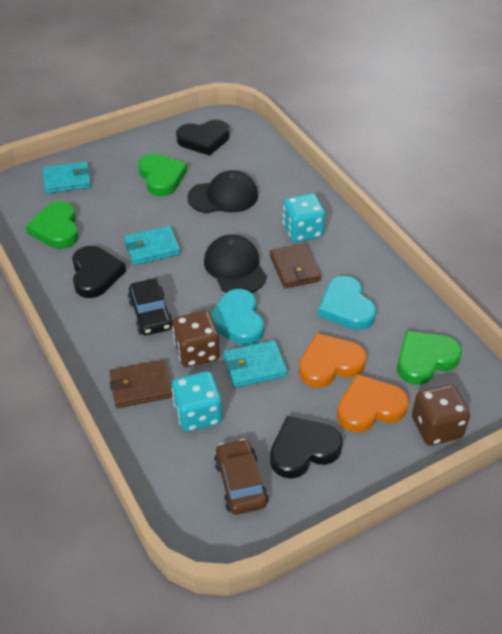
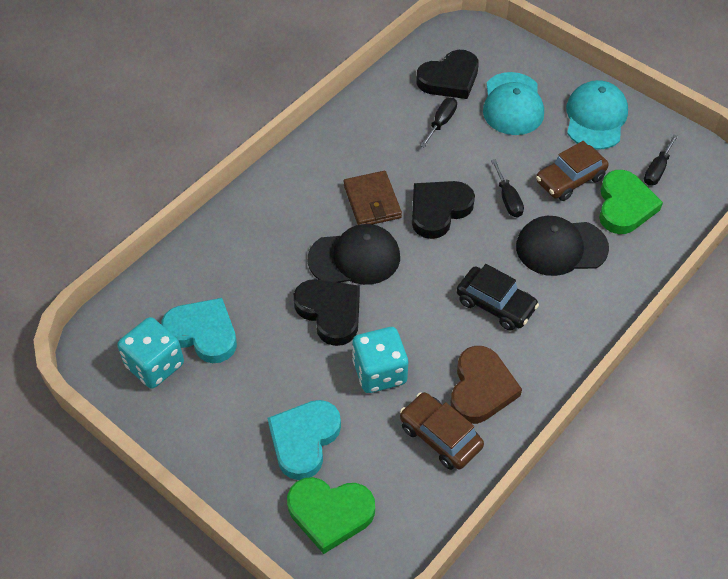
black screwdriver: none = 0 -> [420,97,457,148] [491,159,524,217] [644,134,678,186] = 3
brown car: [214,439,268,515] = 1 -> [400,392,484,470] [536,141,609,201] = 2
brown dice: [172,311,220,367] [412,384,470,446] = 2 -> none = 0
brown heart: none = 0 -> [451,346,522,424] = 1
brown wallet: [110,360,172,408] [270,243,321,289] = 2 -> [344,171,402,225] = 1
green heart: [26,201,79,249] [138,154,187,196] [397,331,462,385] = 3 -> [287,477,375,554] [599,170,663,234] = 2
orange heart: [299,333,367,388] [337,374,409,433] = 2 -> none = 0
turquoise cap: none = 0 -> [483,72,544,135] [566,80,628,150] = 2
turquoise wallet: [43,162,91,194] [124,226,180,265] [223,340,287,388] = 3 -> none = 0

